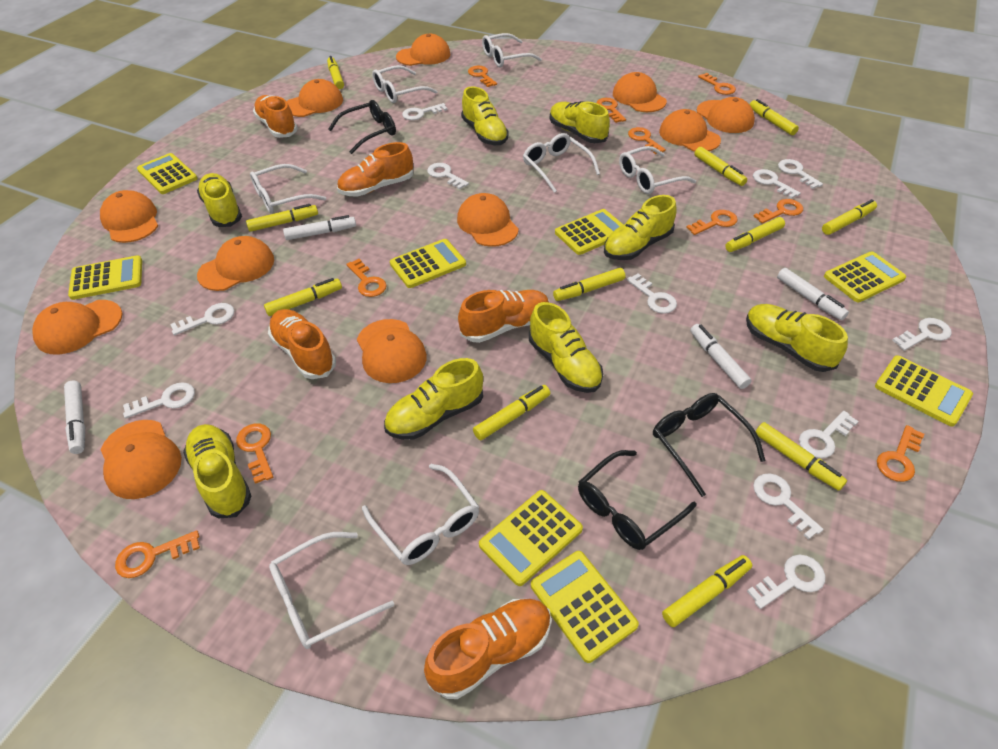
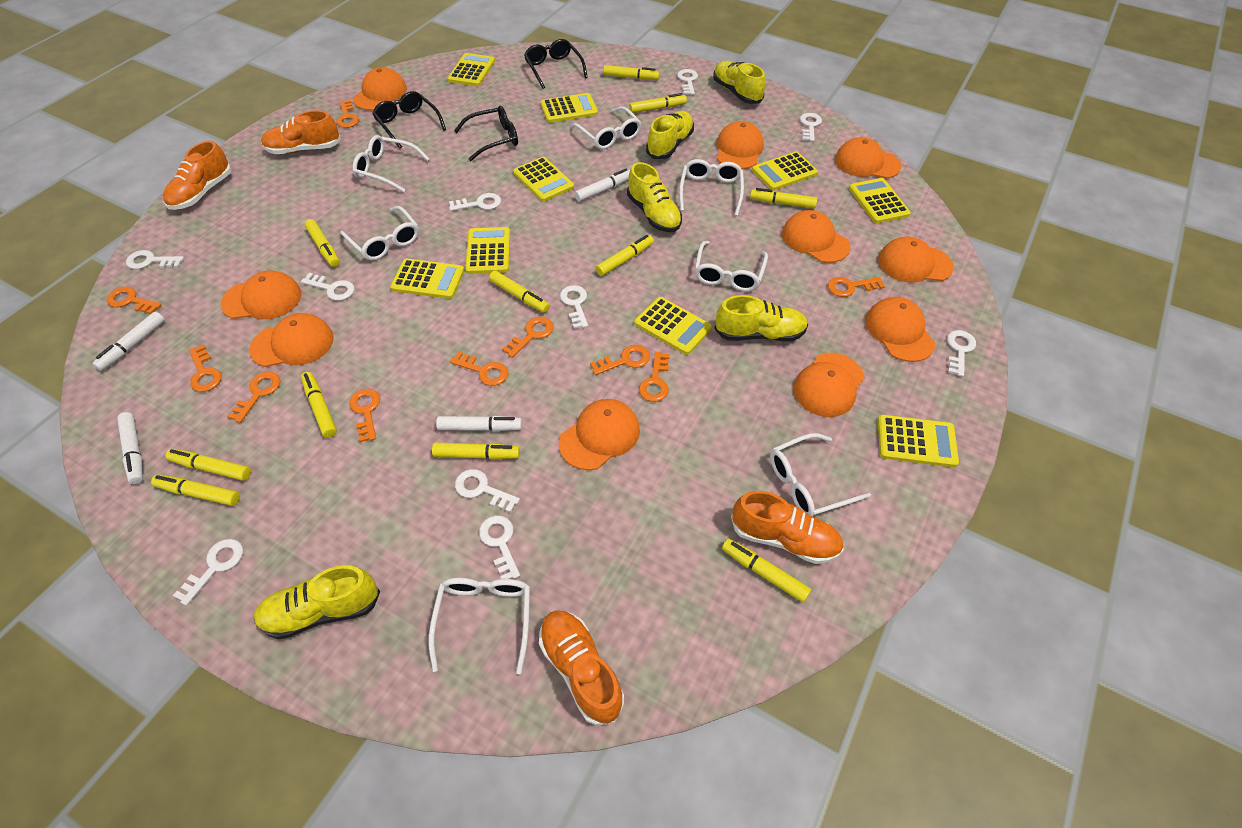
orange cap: [32,300,122,354] [100,190,158,243] [101,420,182,499] [197,236,274,291] [287,79,343,117] [357,319,427,383] [396,34,450,66] [457,193,519,247] [613,72,667,112] [659,109,721,152] [697,97,755,133] = 11 -> [221,271,301,319] [249,313,334,367] [353,67,407,111] [559,399,640,470] [717,121,763,169] [782,210,851,263] [793,353,865,417] [835,137,901,179] [865,297,935,362] [878,237,954,283] = 10
orange shoe: [253,95,298,138] [268,309,336,379] [337,142,413,196] [424,599,551,699] [458,290,549,343] = 5 -> [163,141,232,210] [261,110,341,154] [539,610,624,726] [731,491,844,564] = 4
white key: [123,382,195,419] [170,303,234,335] [402,103,448,120] [427,163,469,190] [627,273,677,314] [747,555,825,609] [753,169,801,199] [753,473,823,540] [778,159,823,189] [799,411,859,458] [892,318,952,351] = 11 -> [126,250,184,269] [173,539,243,606] [301,273,354,301] [449,193,501,211] [455,469,520,513] [479,515,520,579] [560,285,588,329] [677,69,698,95] [800,113,822,142] [947,330,976,377] = 10
yellow calculator: [68,255,142,300] [137,153,198,194] [390,239,466,288] [479,490,583,586] [531,551,639,663] [555,209,623,255] [824,251,906,302] [875,356,973,426] = 8 -> [390,258,464,299] [448,53,495,86] [465,227,510,274] [513,157,574,202] [541,93,598,123] [634,297,712,355] [752,151,818,190] [849,178,911,223] [878,415,959,467] = 9
yellow shoe: [183,424,251,518] [197,173,242,227] [384,358,483,440] [461,86,509,145] [529,302,603,393] [550,101,610,143] [604,195,677,260] [746,304,848,372] = 8 -> [254,565,380,639] [627,162,682,232] [646,111,694,159] [713,61,766,104] [714,295,808,342] = 5

